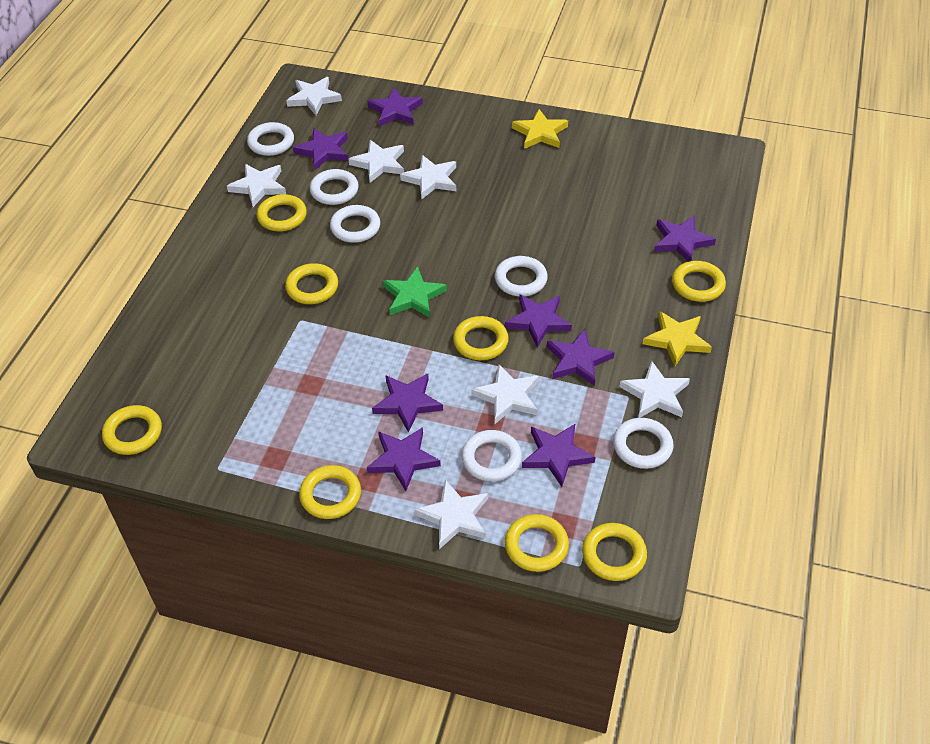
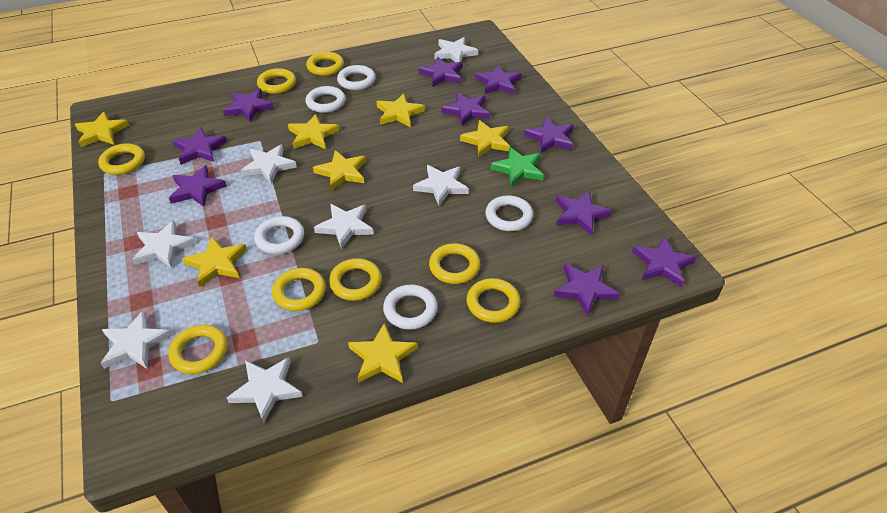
purple star: [293,128,348,170] [367,87,423,127] [367,427,441,491] [372,374,443,433] [505,294,572,347] [522,424,595,487] [547,329,614,386] [654,216,716,262] = 8 -> [169,165,227,207] [173,127,227,165] [223,89,274,122] [418,56,463,87] [441,92,490,126] [475,65,522,95] [524,117,574,153] [553,263,620,316] [556,191,612,236] [632,236,696,287] = 10
white ring: [247,122,294,156] [310,169,359,205] [330,205,380,243] [462,430,522,482] [495,256,548,296] [613,418,674,469] = 6 -> [254,216,304,254] [305,86,346,113] [337,65,376,90] [383,284,438,330] [485,195,533,231] = 5
yellow star: [512,109,568,149] [643,311,712,366] = 2 -> [75,112,129,147] [182,237,247,287] [288,114,339,149] [313,150,366,190] [348,323,418,383] [377,93,425,127] [460,120,510,157] = 7

